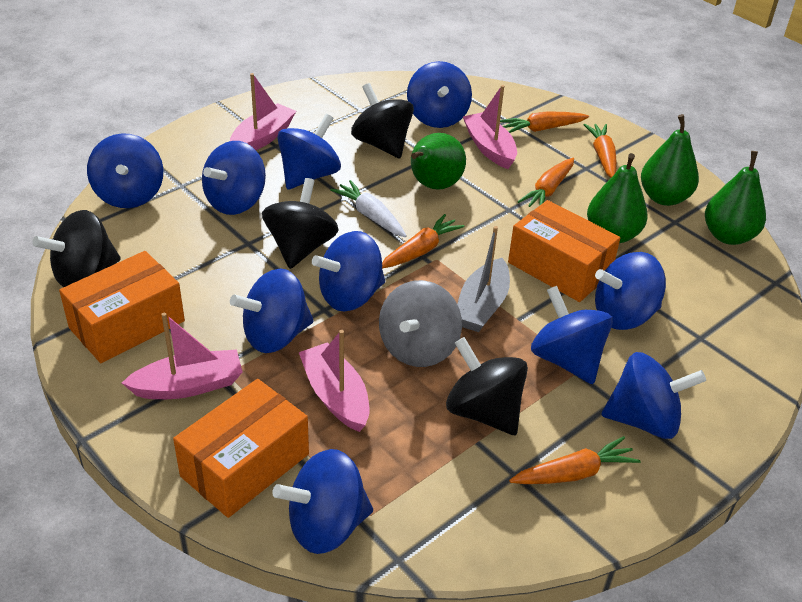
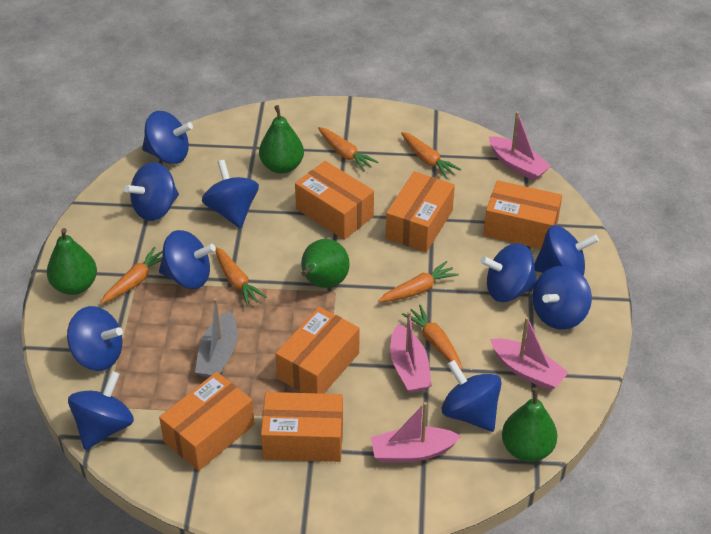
black spinning top: [32,210,121,287] [262,178,339,269] [351,83,414,158] [446,337,528,435] = 4 -> none = 0
grey spinning top: [379,280,462,367] = 1 -> none = 0
orange box: [59,251,185,363] [173,379,309,518] [508,200,620,302] = 3 -> [159,372,255,471] [261,392,343,462] [276,307,359,394] [295,161,374,240] [386,171,455,253] [483,180,562,249] = 6
orange carrot: [382,214,465,268] [500,111,589,133] [509,436,641,484] [518,158,574,207] [584,124,617,178] = 5 -> [100,247,163,304] [215,247,267,307] [318,127,378,172] [378,261,459,302] [401,132,461,179] [402,305,463,370] = 6
white carrot: [330,180,407,237] = 1 -> none = 0

